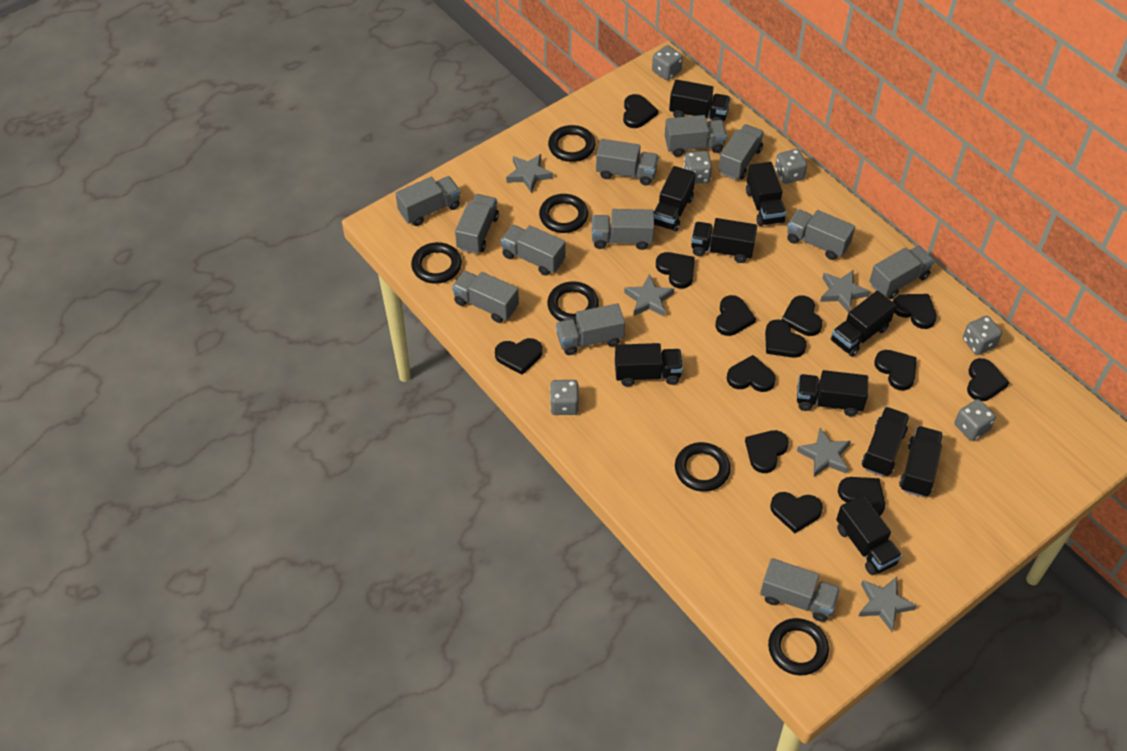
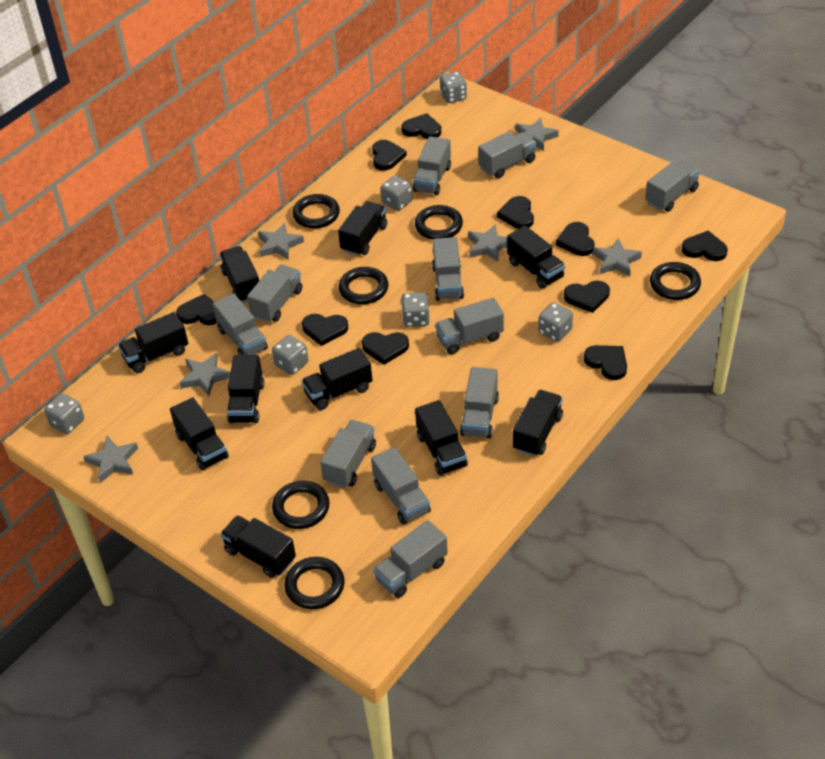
black heart: [495,338,542,375] [623,94,658,128] [656,252,694,289] [716,295,756,336] [727,355,776,392] [745,430,789,473] [765,319,807,358] [770,492,823,533] [782,295,823,336] [838,477,885,516] [874,350,917,390] [893,294,937,329] [967,358,1009,401] = 13 -> [176,294,217,325] [302,314,348,346] [362,332,409,365] [372,140,407,171] [401,113,441,139] [497,196,534,229] [556,222,594,256] [564,281,610,313] [584,345,627,380] [682,231,728,261] = 10
grey star: [506,154,553,193] [624,274,674,317] [797,428,851,477] [820,270,870,313] [859,577,917,632] = 5 -> [83,436,138,483] [179,353,230,396] [258,223,304,260] [468,225,507,262] [516,118,559,151] [593,238,642,276] = 6
grey truck: [395,176,460,226] [452,271,519,323] [455,194,499,254] [501,225,566,276] [556,303,625,355] [592,209,654,250] [596,139,659,185] [665,115,727,157] [718,124,764,180] [760,558,840,622] [787,209,855,260] [869,246,934,299] = 12 -> [213,293,268,355] [247,265,302,323] [320,420,376,488] [371,447,431,524] [373,520,448,598] [413,136,451,195] [432,237,464,301] [435,298,504,354] [460,367,499,439] [478,132,537,178] [645,161,700,212] = 11

